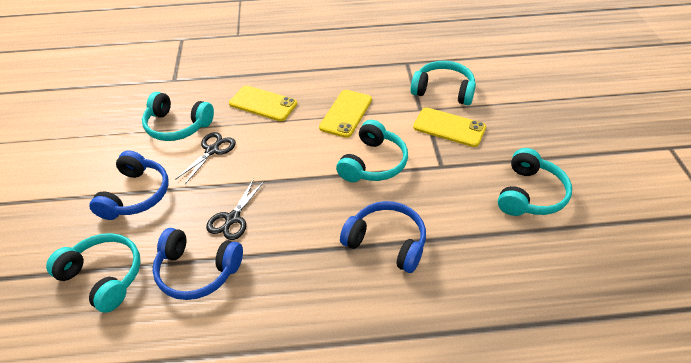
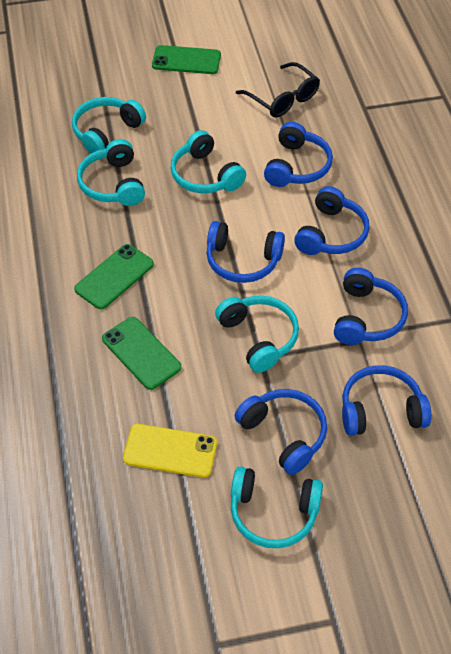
black glasses: none = 0 -> [236,62,320,118] = 1
black scissors: [175,132,236,184] [206,179,264,240] = 2 -> none = 0
blue headphones: [89,150,169,220] [152,228,243,300] [340,201,426,273] = 3 -> [207,221,285,283] [235,389,327,475] [264,122,333,187] [294,186,370,255] [334,268,408,345] [342,365,432,436] = 6
green phone: none = 0 -> [74,244,154,309] [102,317,182,390] [152,45,221,74] = 3
yellow phone: [229,85,297,121] [319,90,372,138] [413,108,486,147] = 3 -> [123,424,217,478] = 1

